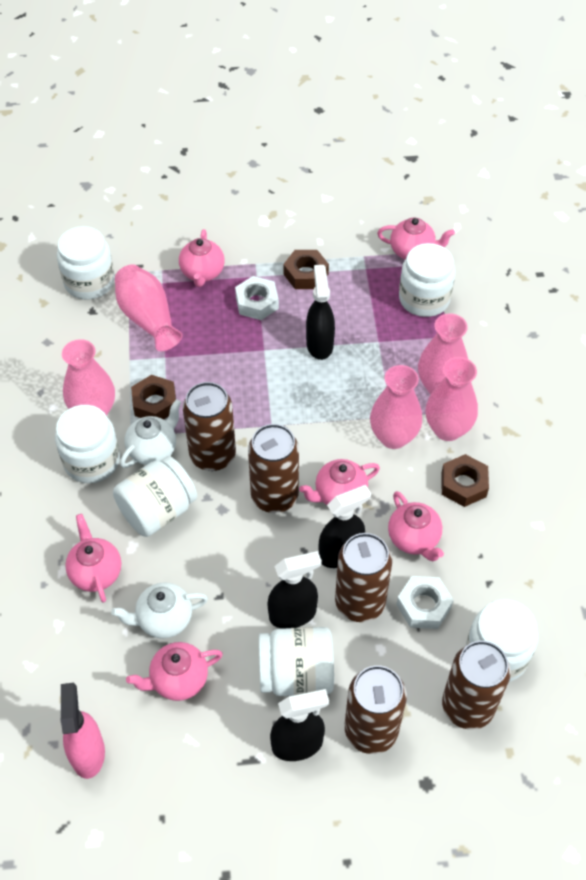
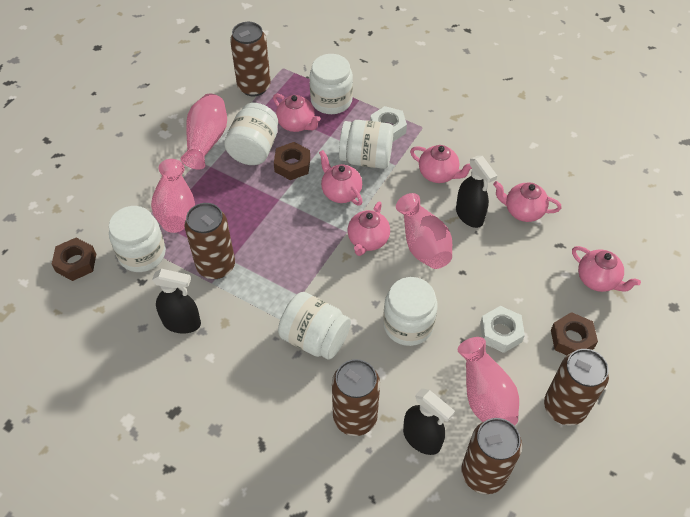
black spray bottle: [267,551,322,629] [270,689,329,761] [306,265,335,360] [319,485,371,568] = 4 -> [152,269,201,334] [403,388,455,455] [456,156,497,228] = 3
pink spray bottle: [60,683,105,779] = 1 -> none = 0
pink vase: [62,339,115,416] [115,264,183,351] [370,365,422,449] [418,313,468,394] [426,357,478,441] = 5 -> [151,159,195,233] [181,94,227,170] [396,193,452,269] [458,337,519,426] = 4
white teapot: [111,582,208,638] [120,399,181,468] = 2 -> none = 0

